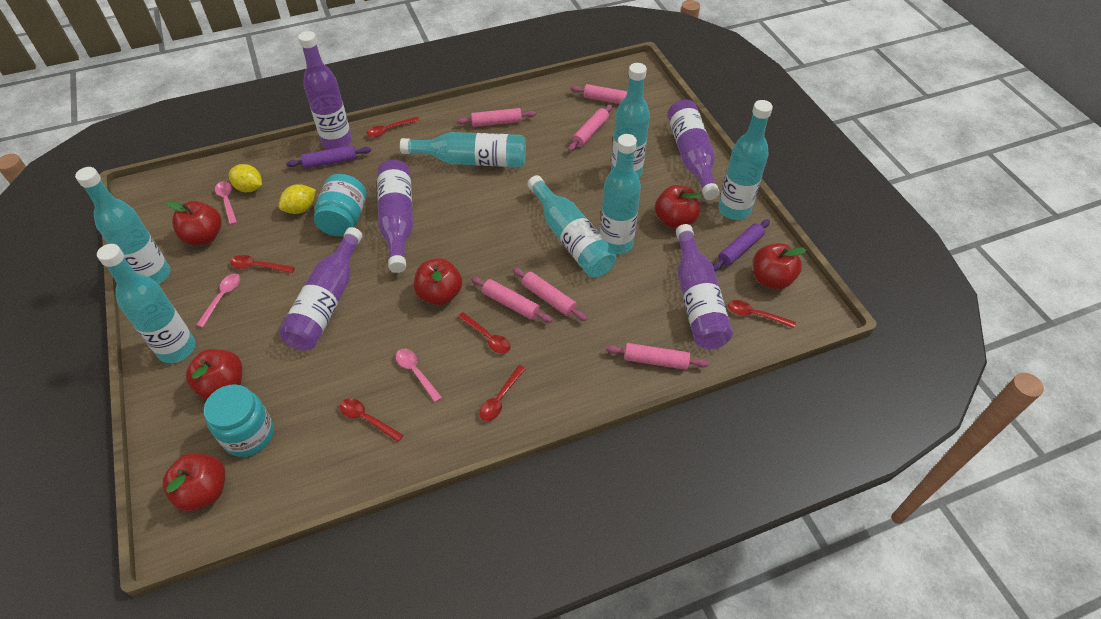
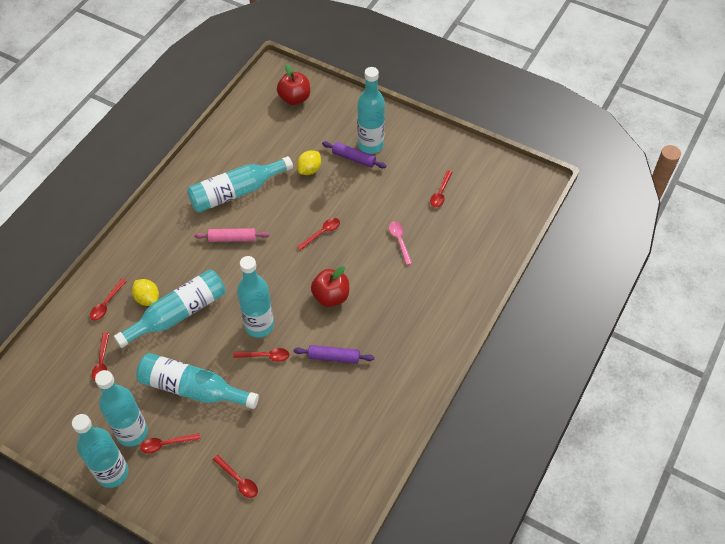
pink rolling pin: [456,108,536,127] [471,277,552,323] [513,267,587,321] [568,104,612,151] [571,84,647,104] [606,343,709,370] = 6 -> [194,228,270,242] = 1
pink spoon: [196,274,240,328] [215,181,237,225] [396,348,442,402] = 3 -> [389,221,412,265] = 1
purple bottle: [279,227,363,351] [298,31,352,149] [377,160,413,273] [667,100,720,200] [676,224,733,349] = 5 -> none = 0
red apple: [163,453,225,511] [166,201,222,245] [186,349,242,400] [414,258,462,305] [655,185,701,229] [753,243,806,289] = 6 -> [277,64,310,105] [311,266,349,307] = 2
red spoon: [230,255,295,273] [340,398,403,442] [366,116,420,137] [458,312,511,354] [479,365,526,421] [728,300,796,328] = 6 -> [90,279,126,321] [92,333,109,381] [140,433,200,453] [213,455,258,498] [233,348,289,362] [297,218,340,251] [430,170,452,207] = 7
turquoise jar: [204,384,274,457] [314,174,367,237] = 2 -> none = 0

